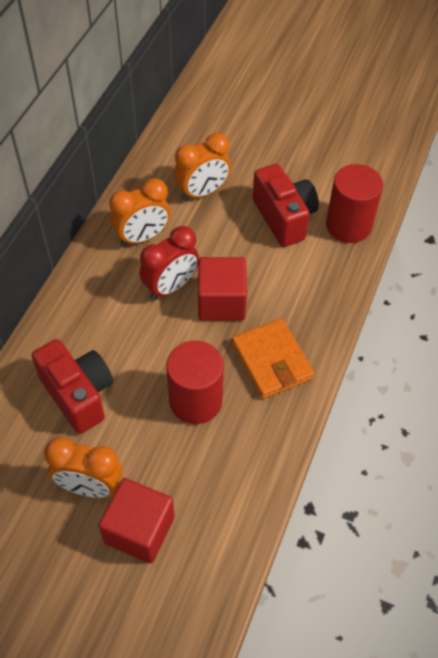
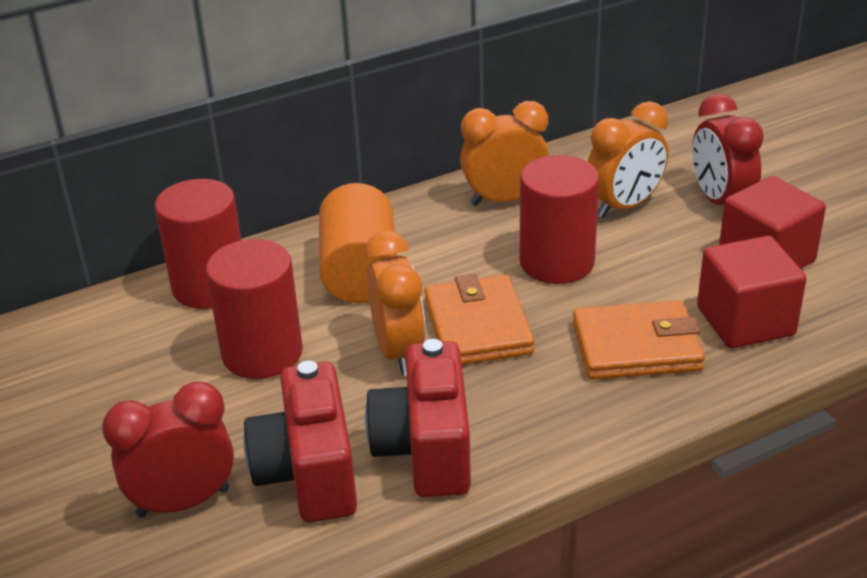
orange cylinder: none = 0 -> [319,183,397,304] = 1
orange wallet: [232,318,315,399] = 1 -> [424,274,534,365] [573,300,705,380] = 2
red clock: [140,226,199,300] = 1 -> [102,381,234,517] [692,94,764,206] = 2
red cylinder: [166,341,224,424] [326,164,383,243] = 2 -> [155,179,241,309] [206,239,303,379] [520,155,599,284] = 3

